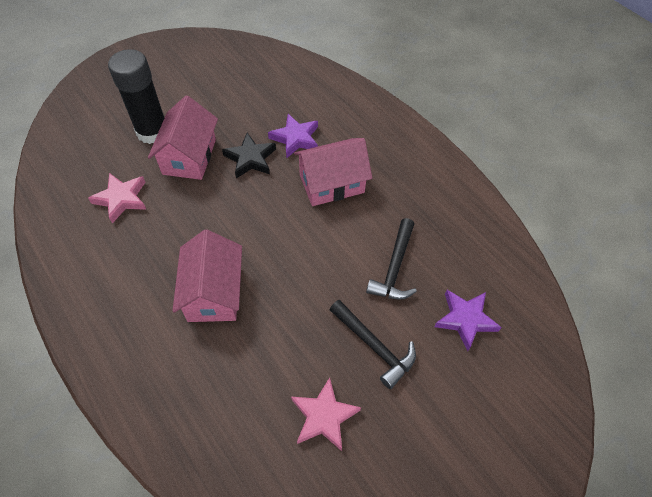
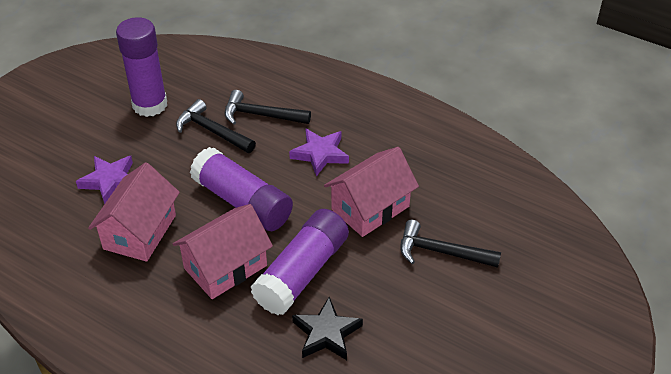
black glue stick: [108,49,164,144] = 1 -> none = 0
black hammer: [330,300,416,389] [366,218,417,300] = 2 -> [176,99,256,153] [224,90,311,125] [400,220,501,268] = 3
pink star: [88,173,147,223] [291,378,361,451] = 2 -> none = 0
purple glue stick: none = 0 -> [116,17,167,117] [190,147,293,231] [251,209,349,315] = 3

